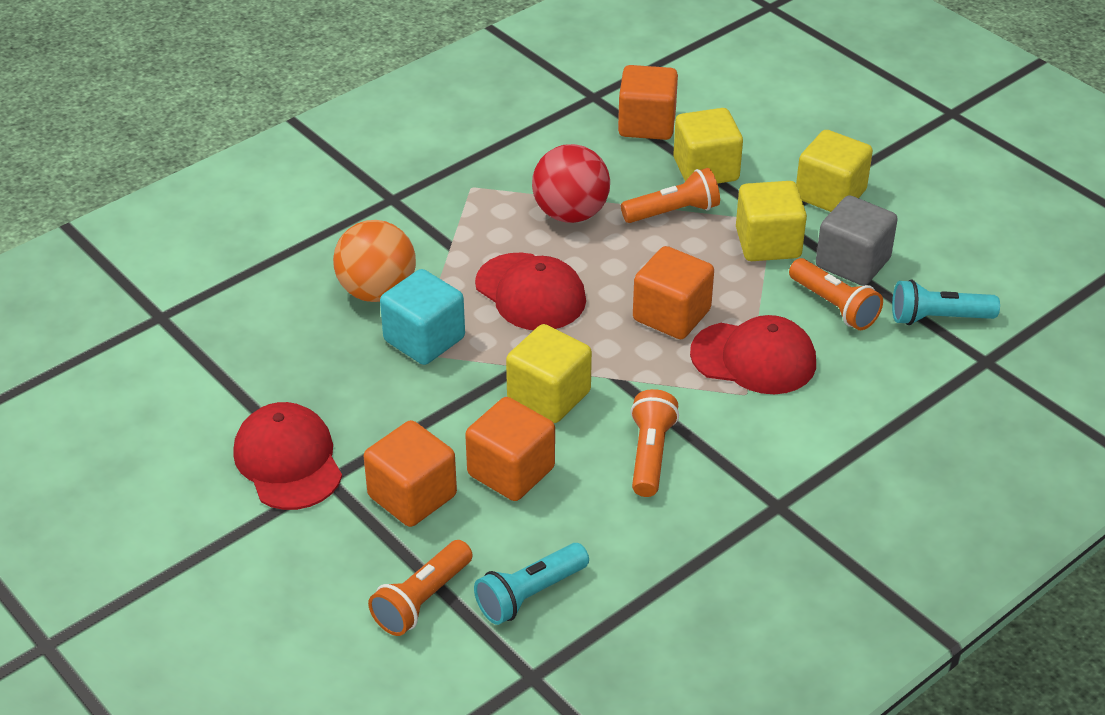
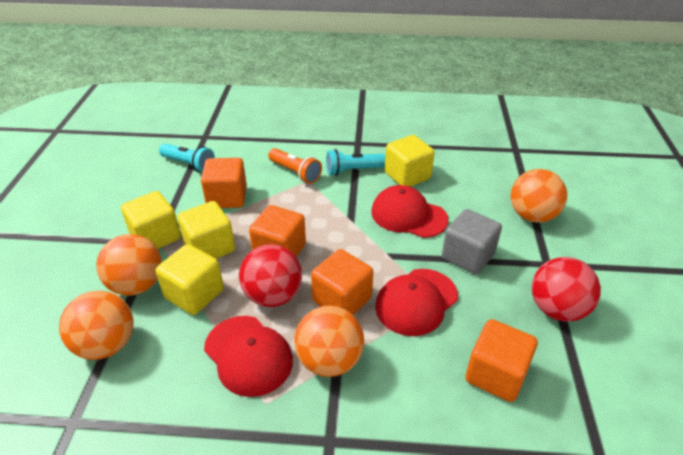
orange ball: [333,220,416,302] = 1 -> [59,291,134,360] [96,234,162,296] [294,305,364,377] [511,169,567,223] = 4
orange flashlight: [368,540,473,636] [621,168,720,223] [630,389,679,497] [789,258,883,330] = 4 -> [268,148,322,184] = 1
red ball: [532,144,610,223] = 1 -> [239,244,302,307] [532,257,601,322] = 2
turquoise cube: [380,269,465,365] = 1 -> none = 0

